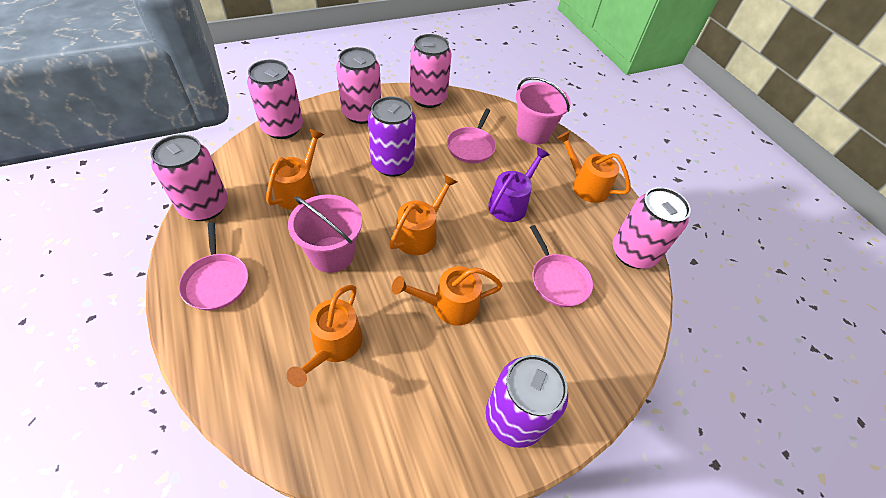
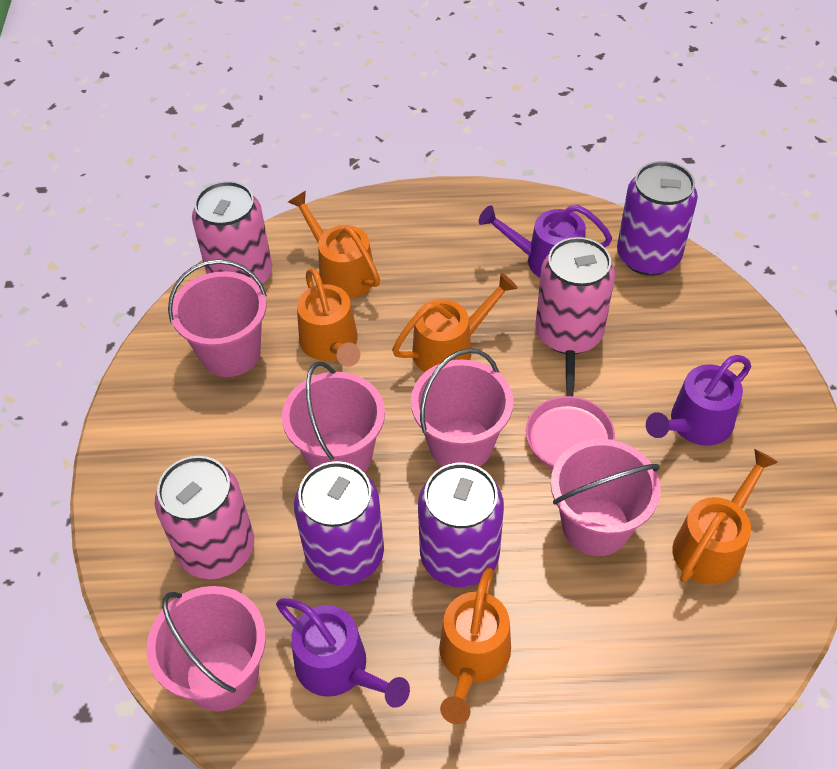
pink bucket: [288,194,362,273] [516,77,571,144] = 2 -> [146,586,266,711] [168,259,267,377] [282,362,385,473] [411,348,513,467] [551,439,661,556] = 5
pink can: [150,134,228,221] [247,59,303,139] [336,47,381,124] [410,34,452,108] [613,187,691,269] = 5 -> [155,456,254,579] [192,181,272,284] [535,237,615,354] = 3
pink pan: [179,222,248,311] [447,109,496,163] [530,225,593,307] = 3 -> [526,350,615,468] = 1
purple can: [368,96,416,177] [486,355,568,448] = 2 -> [294,461,384,586] [418,463,504,587] [617,161,698,276] = 3
purple watering can: [488,147,550,222] = 1 -> [276,598,410,708] [479,205,612,278] [646,355,751,446] = 3

